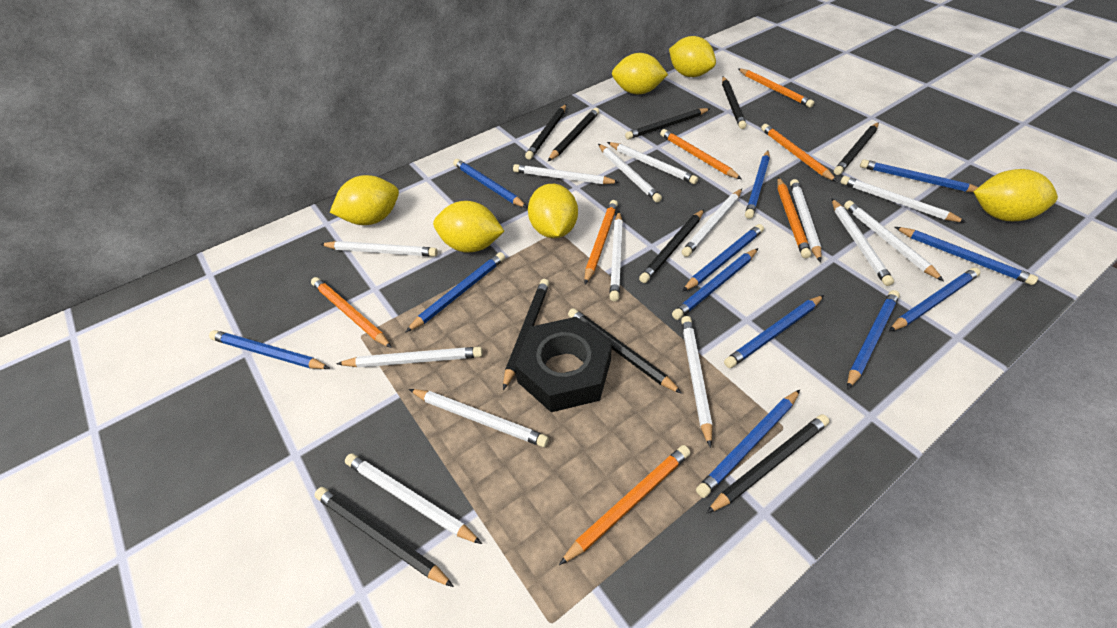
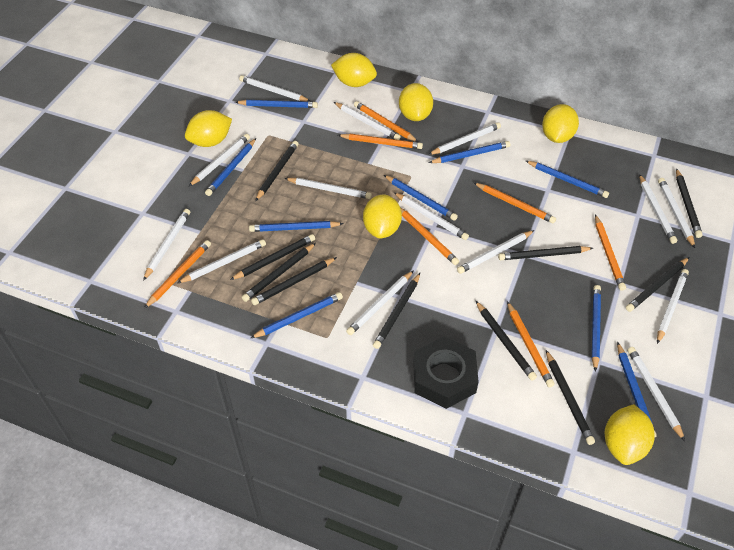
blue pencil: [209,330,330,369] [406,252,505,332] [453,159,527,208] [672,248,758,320] [682,224,764,292] [696,390,800,498] [724,295,824,368] [745,150,770,219] [847,290,900,389] [860,159,978,192] [889,268,981,331] [895,227,1038,285] = 12 -> [205,138,256,196] [235,100,318,108] [249,221,344,232] [251,292,343,338] [384,175,458,221] [428,141,510,163] [526,161,609,198] [592,285,601,372] [617,342,657,438] = 9

